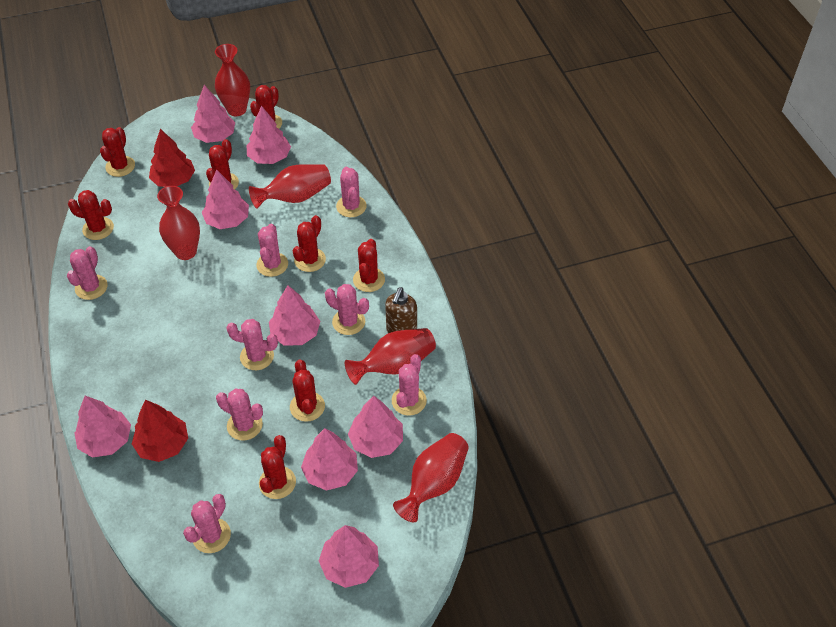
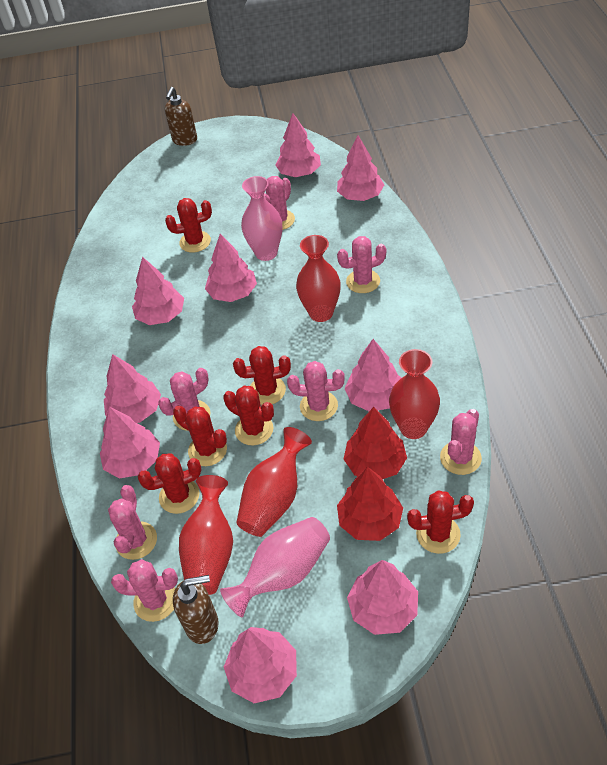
brown soap dispenser: [385,287,417,333] = 1 -> [165,87,197,146] [173,575,219,644] = 2
pink cactus: [67,246,108,300] [183,494,231,553] [216,389,263,441] [226,319,278,370] [256,224,288,277] [325,284,369,335] [336,167,367,217] [392,354,427,416] = 8 -> [108,485,157,560] [111,559,178,622] [158,368,211,431] [264,176,295,230] [287,361,345,421] [337,236,386,293] [440,409,482,475] = 7
pink tree: [75,396,131,458] [191,85,235,143] [202,169,249,229] [247,106,291,164] [269,285,320,345] [301,428,358,491] [319,525,379,588] [348,396,403,458] = 8 -> [100,407,160,479] [104,354,161,423] [132,257,184,325] [205,234,257,302] [224,627,297,703] [275,113,321,177] [337,135,384,201] [344,339,401,411] [347,560,418,635] = 9
pink vase: none = 0 -> [220,517,330,618] [241,176,282,261] = 2
red cactus: [68,190,114,240] [100,127,135,177] [206,139,239,189] [250,85,282,129] [259,435,296,499] [290,360,325,422] [293,215,326,272] [353,239,385,292] = 8 -> [138,453,201,514] [165,198,212,253] [173,406,227,466] [223,386,274,445] [233,346,291,405] [407,490,474,554] = 6
red vase: [157,186,200,260] [215,44,250,116] [249,164,331,209] [345,328,436,385] [393,433,469,522] = 5 -> [179,475,233,595] [236,427,312,537] [296,235,341,322] [389,349,440,439] = 4

